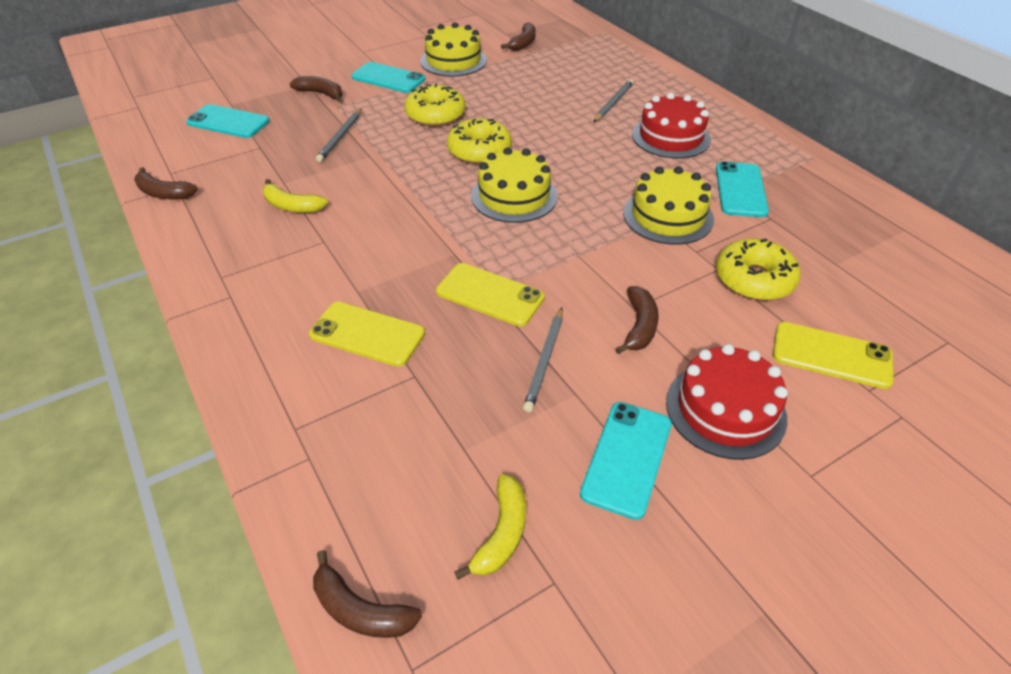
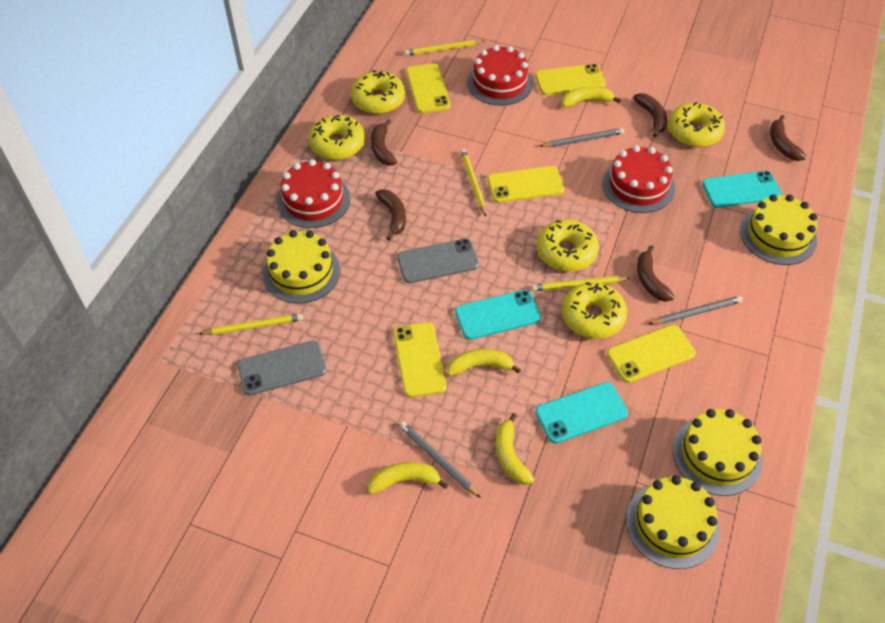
grey phone: none = 0 -> [238,340,327,395] [397,238,479,283] = 2
red cake: [632,93,711,158] [666,344,788,460] = 2 -> [277,159,350,228] [467,45,533,106] [602,145,675,213] = 3
turquoise phone: [186,104,270,138] [351,62,426,93] [580,402,672,520] [716,161,769,217] = 4 -> [455,290,541,340] [535,382,628,444] [702,171,782,208] = 3
yellow banana: [263,179,328,213] [454,474,526,580] = 2 -> [368,462,448,494] [447,349,521,376] [495,413,534,485] [561,87,621,107] = 4
yellow cake: [420,23,487,77] [471,147,558,223] [623,166,714,245] = 3 -> [263,230,340,303] [626,475,720,569] [673,409,762,496] [740,195,817,265] = 4
yellow donut: [405,83,466,126] [447,118,512,164] [716,238,801,300] = 3 -> [308,115,365,160] [351,70,405,114] [537,219,599,272] [562,282,627,339] [668,102,725,147] = 5
yellow pencil: none = 0 -> [199,314,303,335] [404,40,484,56] [460,149,486,216] [531,276,630,291] = 4
yellow phone: [309,302,425,367] [436,263,545,326] [773,322,894,389] = 3 -> [393,322,447,398] [406,63,451,113] [487,166,564,203] [535,64,606,95] [607,325,696,383] = 5

